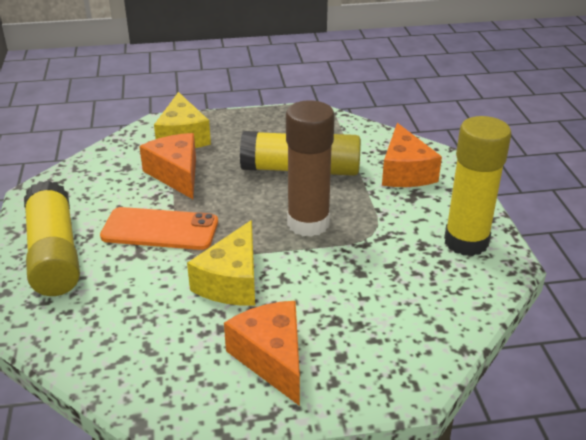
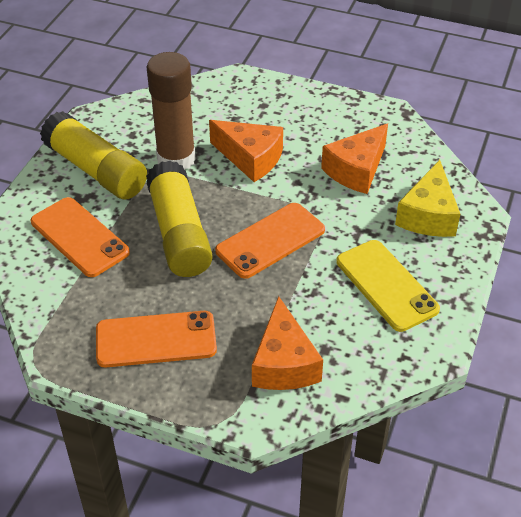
orange phone: [100,207,218,250] = 1 -> [31,197,130,277] [96,311,217,367] [215,203,325,279] = 3
yellow cheese: [154,92,211,148] [187,220,255,306] = 2 -> [395,160,460,237] = 1
yellow glue stick: [24,180,80,296] [240,131,361,176] [444,116,512,256] = 3 -> [40,111,147,199] [146,161,213,277] = 2
yellow phone: none = 0 -> [336,240,440,332] = 1

